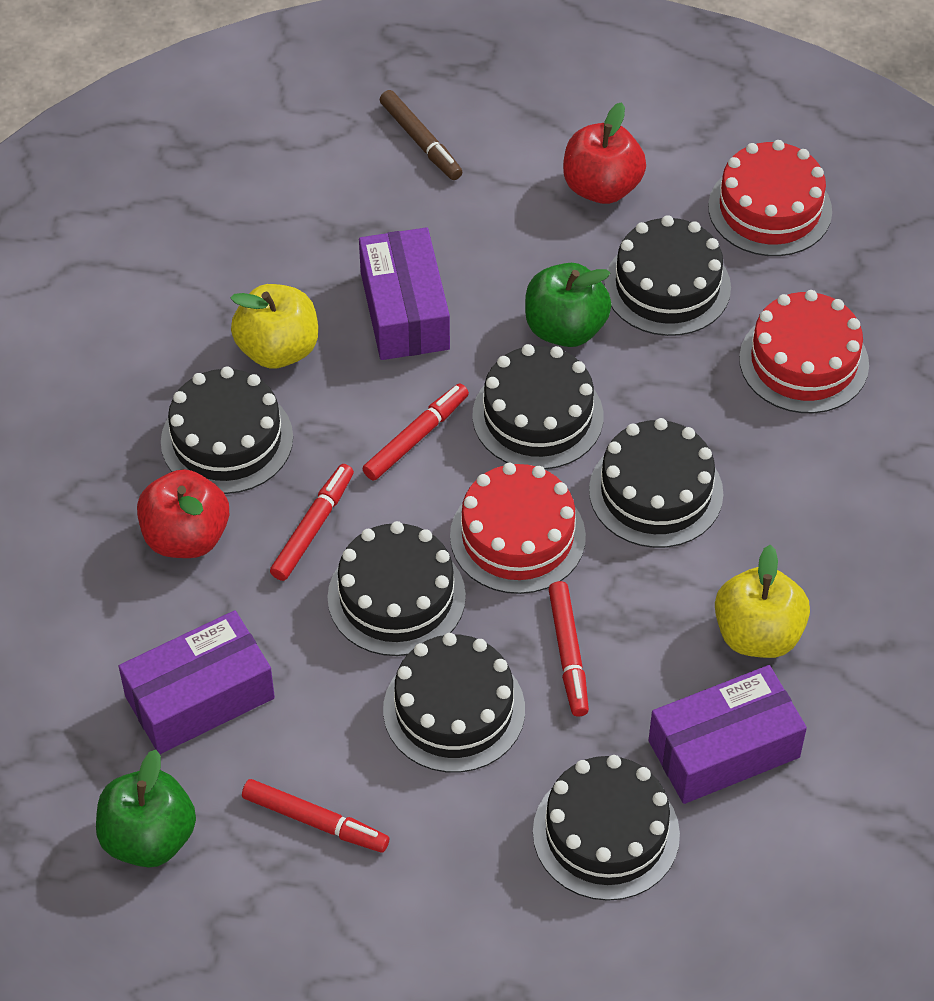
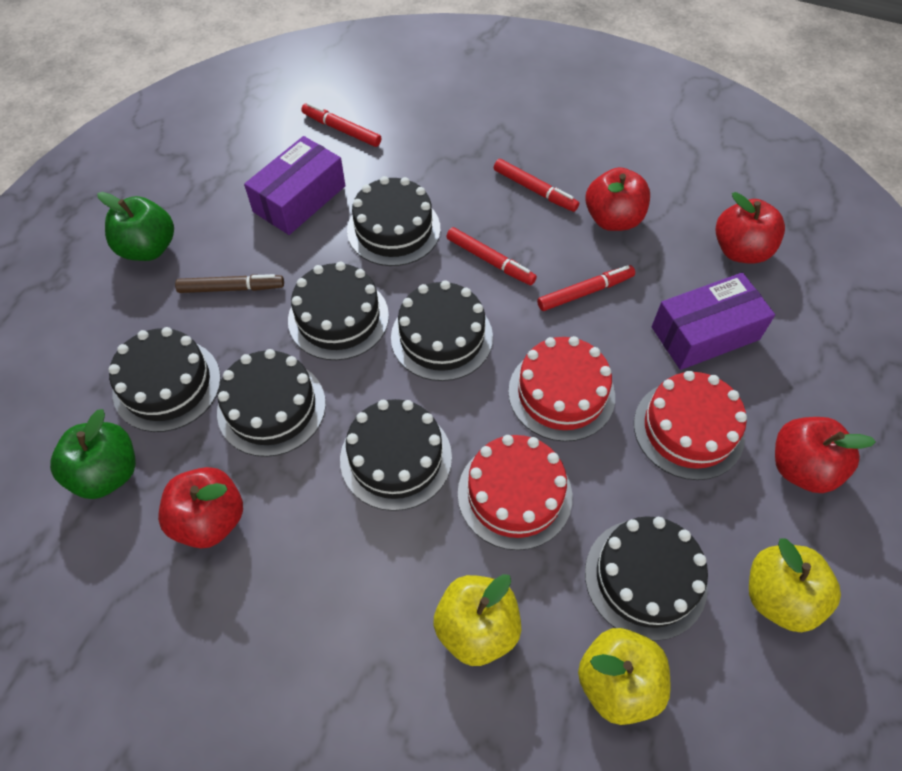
purple box: [119,610,275,754] [359,227,450,360] [648,665,807,804] = 3 -> [244,136,345,235] [652,273,775,370] = 2
red apple: [137,469,229,558] [563,102,646,204] = 2 -> [158,467,243,548] [586,167,650,231] [715,192,785,263] [775,417,876,493] = 4
yellow apple: [231,284,318,369] [715,545,810,658] = 2 -> [433,574,521,666] [578,628,671,725] [749,539,841,632] = 3

